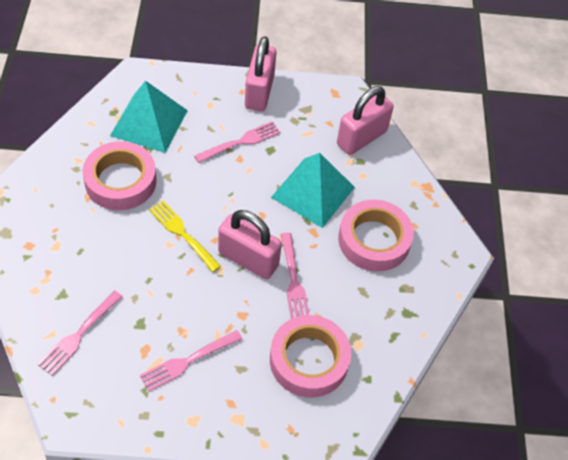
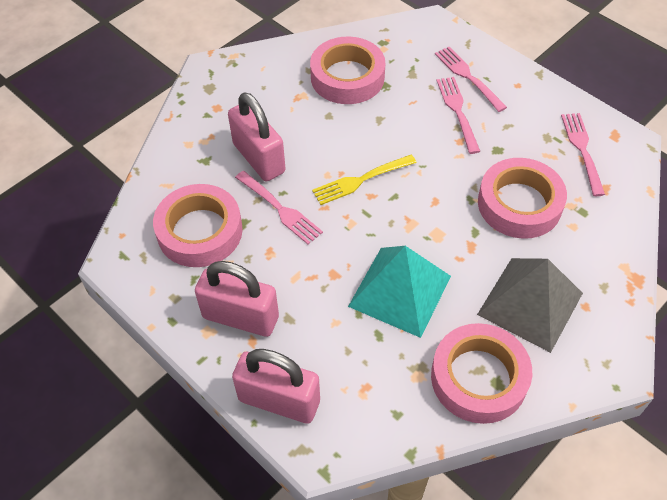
grey pyramid: none = 0 -> [477,258,583,353] = 1
pink tape: [83,141,157,210] [270,315,351,397] [338,200,414,271] = 3 -> [153,184,243,267] [310,36,386,104] [431,323,532,424] [478,158,567,239] = 4
turquoise pyramid: [110,81,188,153] [271,153,355,228] = 2 -> [348,246,451,338] = 1

